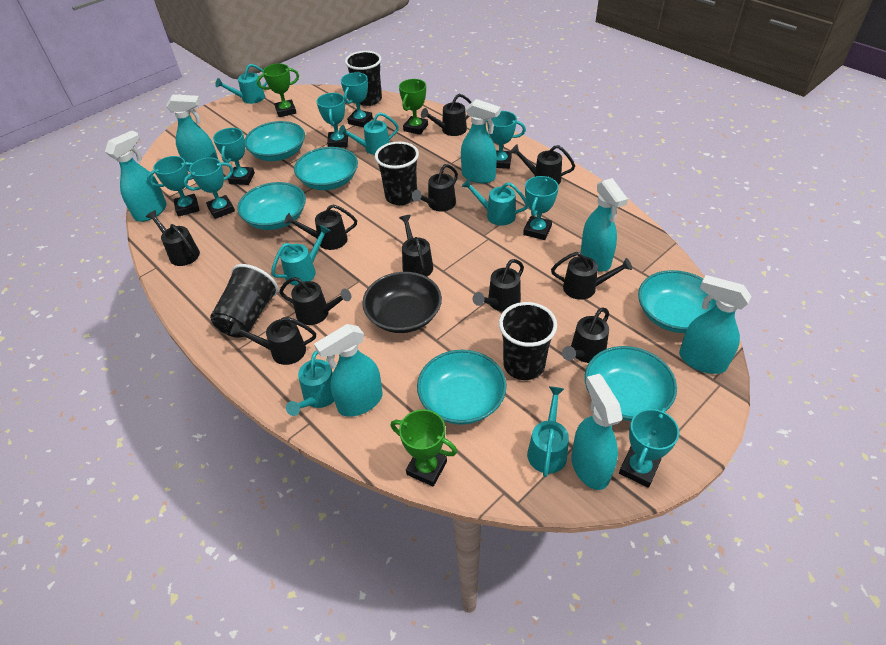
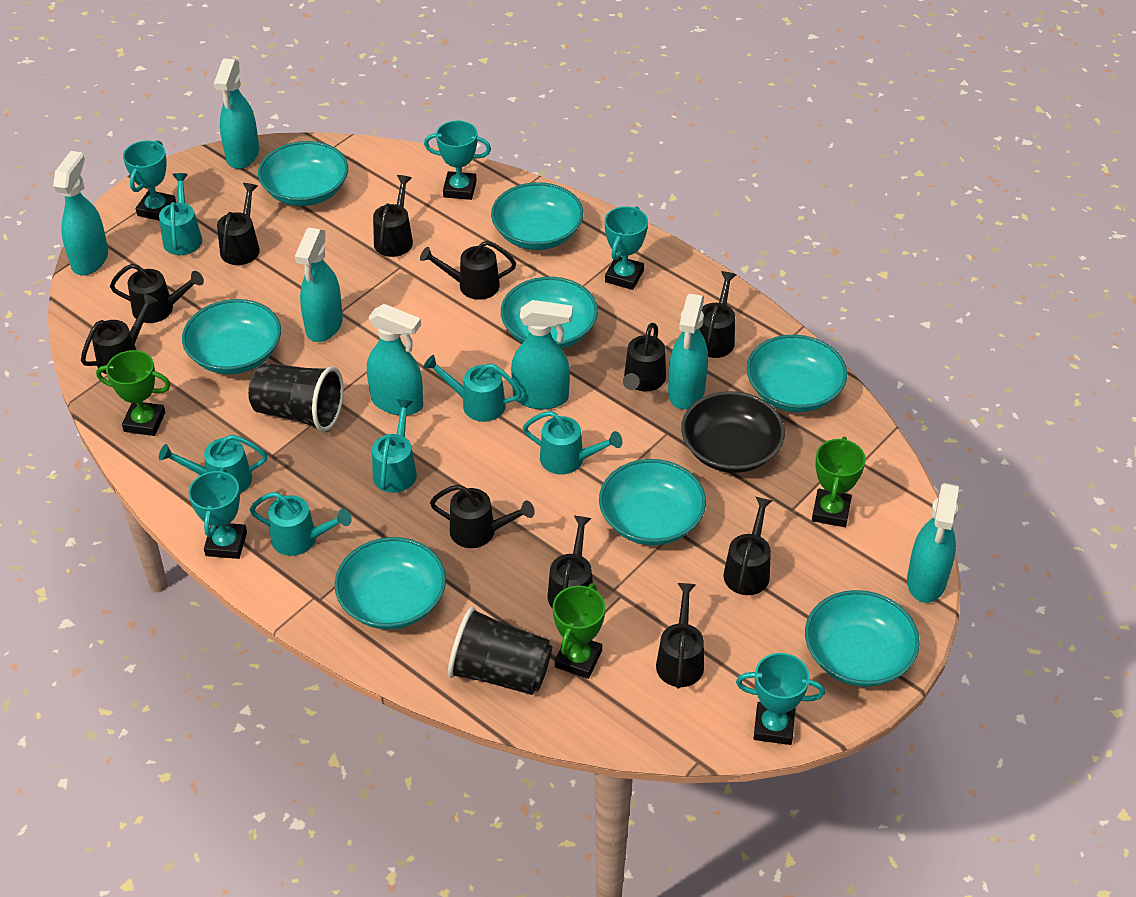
black cup: [210,264,279,338] [345,51,382,106] [375,142,419,205] [499,302,557,380] = 4 -> [248,363,344,432] [448,607,552,695] = 2
turquoise bowl: [237,182,306,230] [245,121,305,161] [294,147,358,190] [417,350,506,425] [585,346,677,421] [638,270,716,333] = 6 -> [182,299,281,374] [258,141,348,206] [334,537,446,630] [491,182,583,250] [501,277,598,349] [599,459,706,545] [747,335,847,412] [805,590,920,687] = 8
turquoise trophy: [147,156,199,217] [183,158,235,219] [213,128,255,185] [317,93,348,148] [341,72,373,127] [486,111,526,169] [523,176,559,240] [619,408,679,488] = 8 -> [123,140,176,221] [188,468,247,559] [424,121,491,200] [605,206,648,290] [736,653,825,745] = 5

